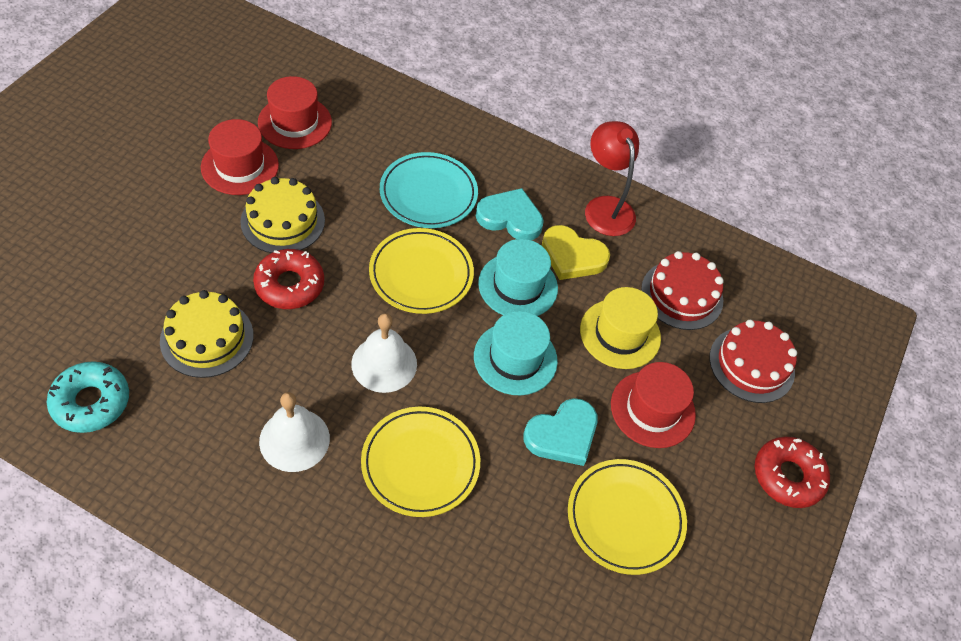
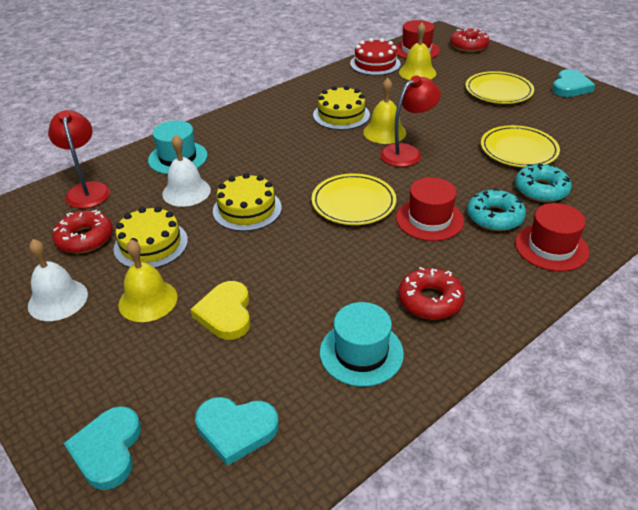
red cake: [641,251,724,330] [709,320,797,403] = 2 -> [350,38,400,75] = 1
red donut: [253,249,324,309] [755,437,830,508] = 2 -> [52,210,113,253] [398,267,465,320] [450,27,489,52] = 3
red lamp: [585,121,639,236] = 1 -> [48,110,110,208] [380,75,441,167] = 2
turquoise donut: [47,361,129,433] = 1 -> [467,188,526,231] [515,164,572,202] = 2
turquoise heart: [476,188,544,240] [524,398,598,466] = 2 -> [64,406,141,490] [195,397,279,466] [552,69,595,97] = 3
turquoise plate: [380,152,478,228] = 1 -> none = 0
yellow bell: none = 0 -> [118,239,178,322] [363,78,406,144] [399,23,436,80] = 3
yellow cake: [160,290,253,378] [240,177,325,253] = 2 -> [113,206,188,268] [213,173,282,231] [313,86,370,130] = 3
yellow hat: [580,287,661,369] = 1 -> none = 0

